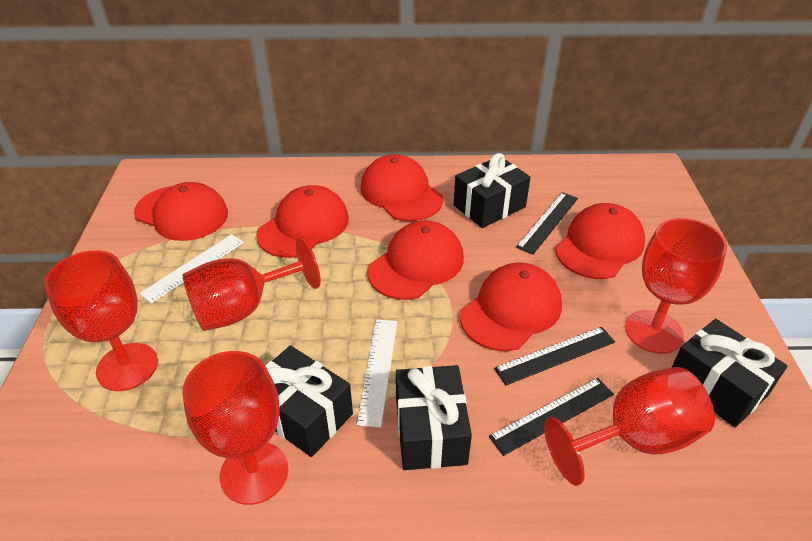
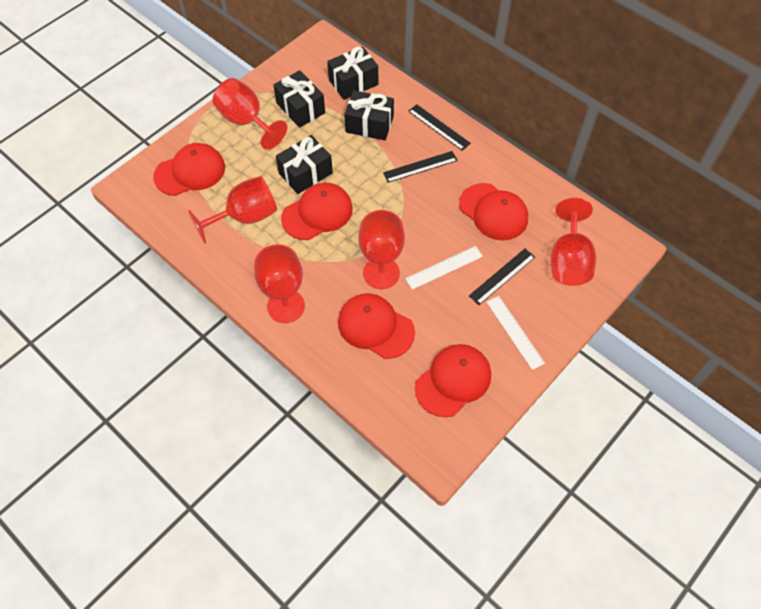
red cap: [134,182,228,241] [256,185,349,258] [360,154,443,221] [367,220,464,300] [460,262,562,351] [555,203,645,279] = 6 -> [153,143,225,196] [281,183,353,240] [338,293,415,359] [415,344,491,417] [459,183,528,240] = 5

